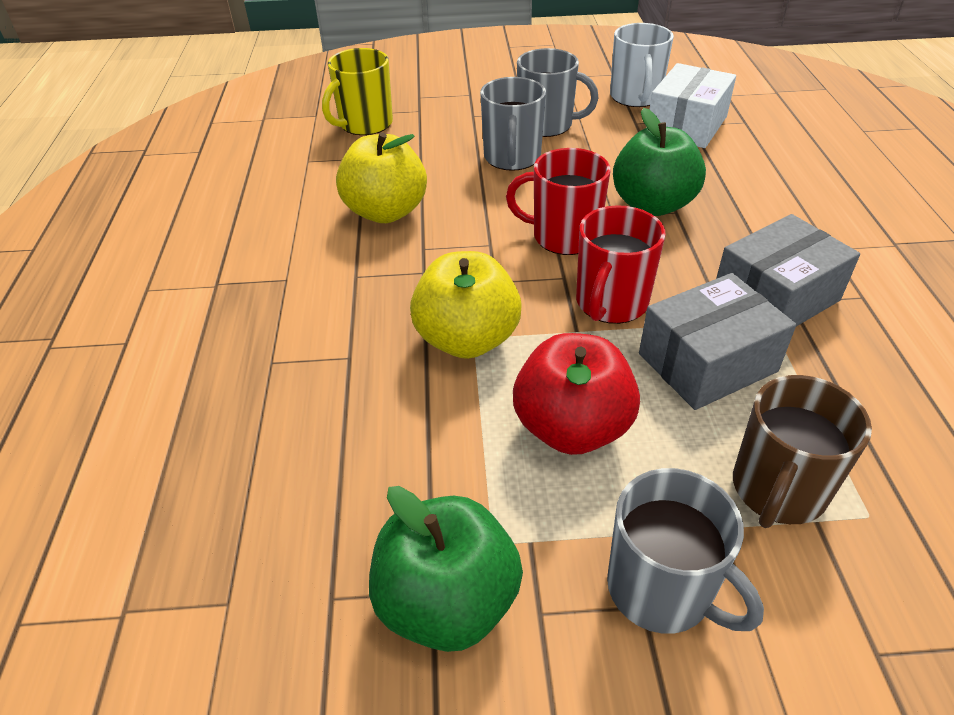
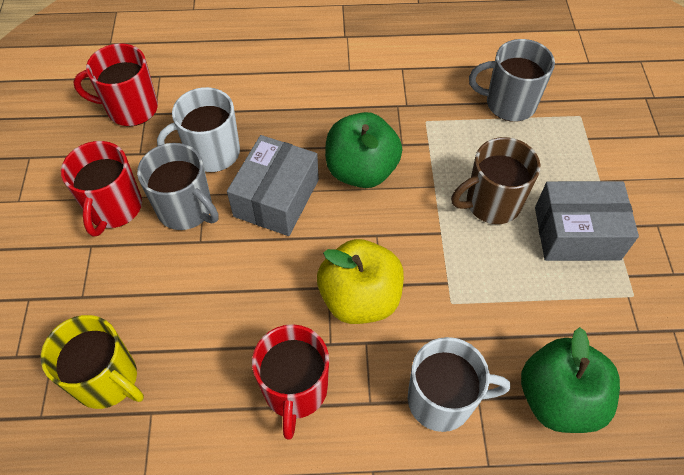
grey mug: [480,77,546,171] [517,48,599,137] [607,468,764,634] = 3 -> [137,143,219,230] [469,39,555,122] = 2
red apple: [513,333,640,455] = 1 -> none = 0
red mug: [506,148,611,255] [576,205,666,324] = 2 -> [61,141,142,236] [74,43,158,126] [252,324,329,440] = 3
white box: [650,63,736,148] = 1 -> none = 0
white mug: [610,23,674,107] = 1 -> [157,87,240,172] [408,337,510,432] = 2
yellow apple: [336,132,427,223] [410,251,522,359] = 2 -> [317,239,404,324] = 1

